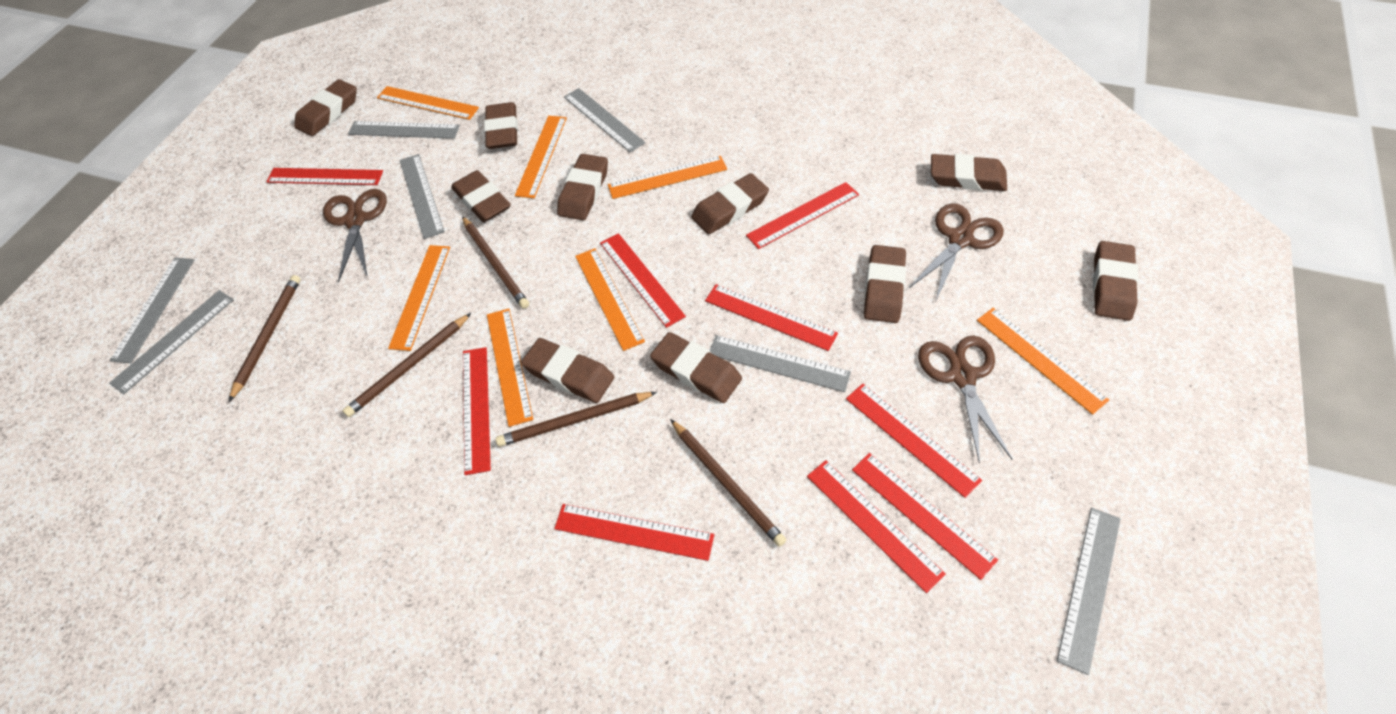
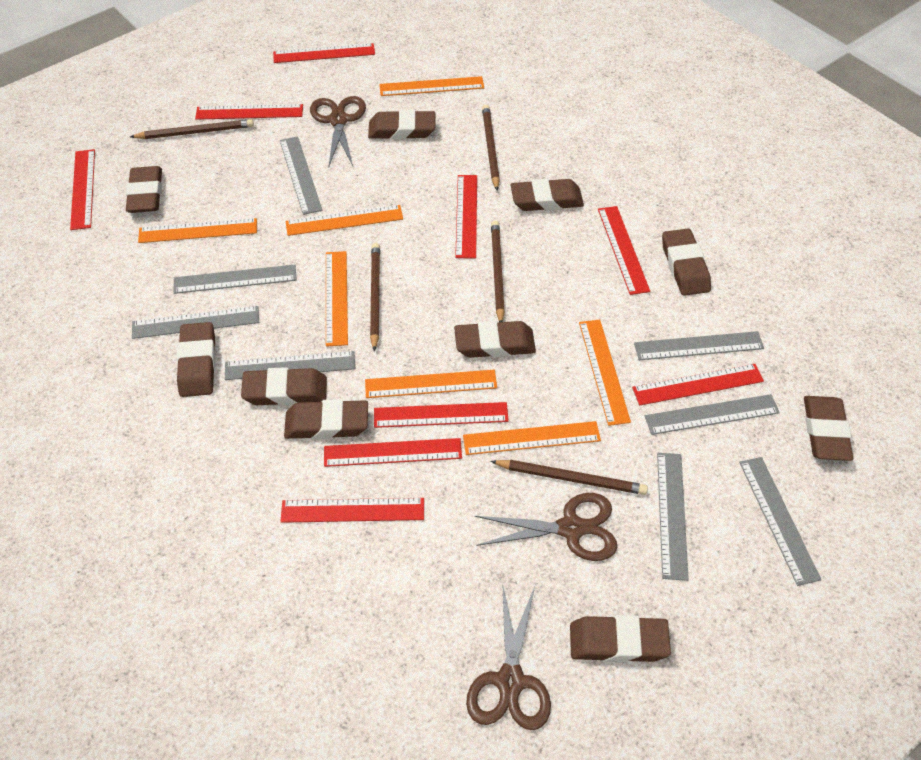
grey ruler: [109,290,234,394] [110,258,194,363] [348,121,460,139] [400,154,445,239] [564,88,646,152] [709,335,851,392] [1057,508,1121,675] = 7 -> [132,306,259,339] [173,265,297,294] [225,351,355,380] [280,136,322,215] [634,331,764,360] [645,394,780,435] [657,453,689,581] [739,457,821,586] = 8

